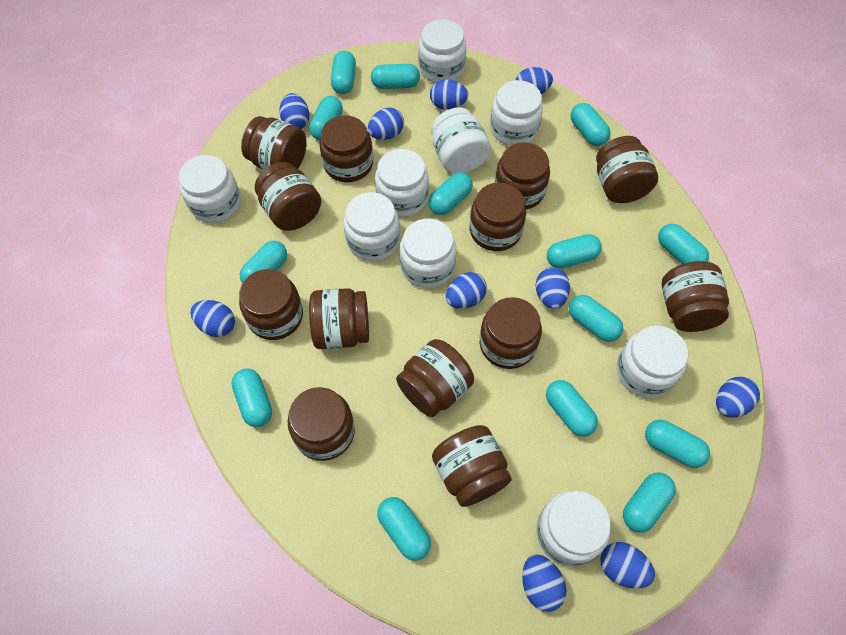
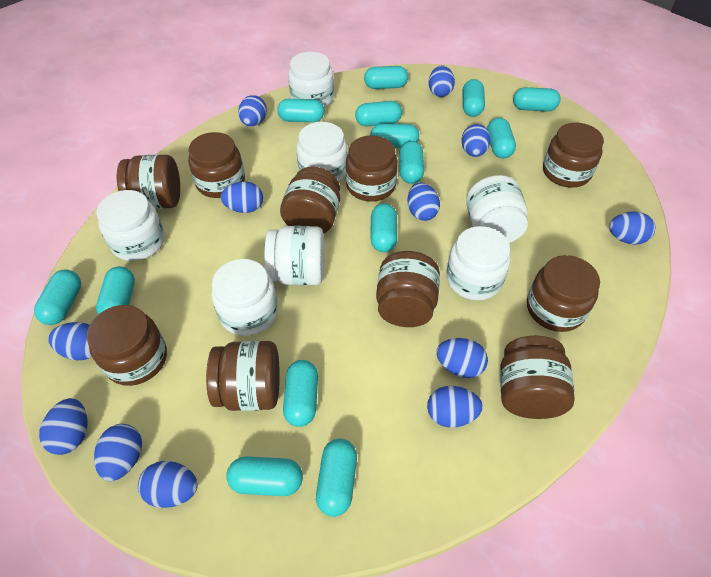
blue egg: [191,300,235,337] [279,93,309,129] [368,108,404,140] [430,79,468,110] [446,272,487,309] [516,67,553,94] [522,554,567,612] [536,267,570,309] [600,542,655,589] [716,377,760,418] = 10 -> [39,398,88,455] [48,322,92,360] [94,424,142,481] [138,461,198,508] [220,182,263,213] [238,95,267,126] [407,182,440,221] [427,386,483,427] [429,66,455,97] [436,338,488,378] [461,124,491,157] [609,212,655,245] = 12
brown jar: [239,269,303,340] [241,116,307,170] [255,162,321,231] [288,387,355,461] [309,288,369,349] [319,115,373,182] [396,339,474,417] [432,425,512,507] [470,182,526,251] [479,297,542,369] [495,142,550,209] [596,136,658,203] [661,261,729,332] = 13 -> [87,305,167,386] [117,155,180,209] [188,132,245,198] [206,341,280,411] [280,166,340,234] [345,135,398,202] [376,251,440,327] [500,336,575,419] [527,255,600,332] [543,123,604,187] = 10
white jar: [179,155,241,223] [344,192,400,261] [375,149,429,217] [400,219,456,288] [418,20,466,83] [431,107,491,174] [490,80,543,146] [536,491,611,567] [617,326,688,398] = 9 -> [97,190,165,261] [211,259,278,336] [264,226,324,285] [288,52,334,107] [296,122,348,182] [446,226,510,300] [466,175,528,243] = 7

